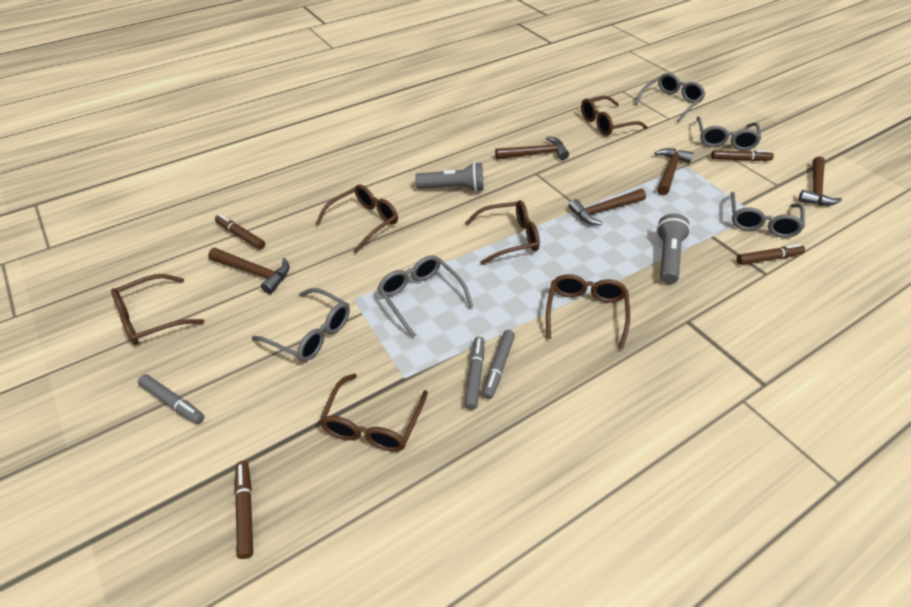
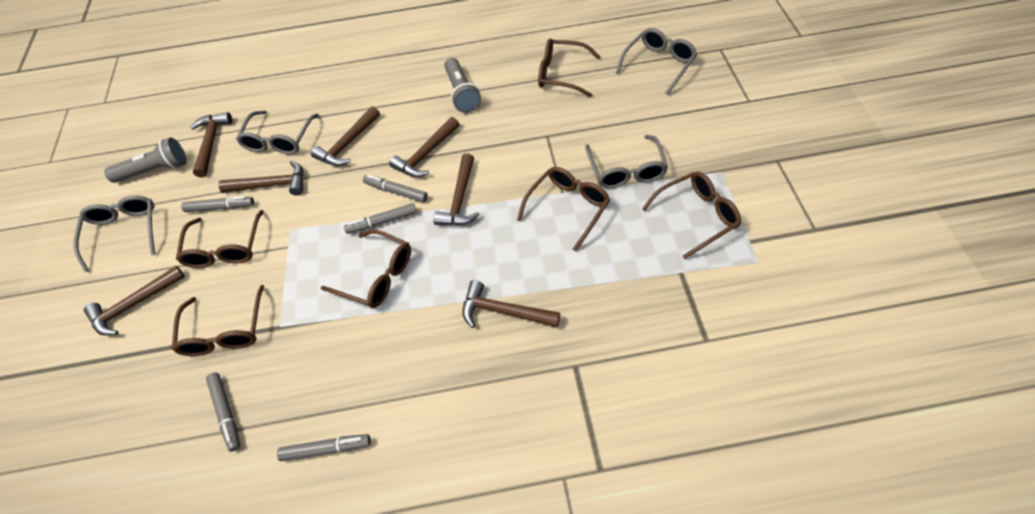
brown hammer: [208,248,290,294] [495,136,569,160] [568,189,646,225] [654,148,693,195] [798,157,842,206] = 5 -> [84,266,185,336] [190,112,232,178] [218,161,304,195] [311,106,380,166] [389,117,459,177] [433,153,480,225] [462,280,560,328] = 7
brown marker: [215,214,265,249] [234,461,253,559] [711,150,774,161] [736,244,805,265] = 4 -> none = 0
grey glasses: [252,288,350,362] [377,255,473,338] [635,73,706,122] [697,116,761,150] [731,192,805,238] = 5 -> [74,195,155,272] [236,110,319,154] [585,135,668,189] [616,28,697,95] = 4
grey marker: [138,374,204,424] [464,337,484,410] [482,330,515,399] = 3 -> [181,196,254,212] [206,372,240,452] [277,434,371,461] [344,203,417,234] [363,175,428,202] = 5

